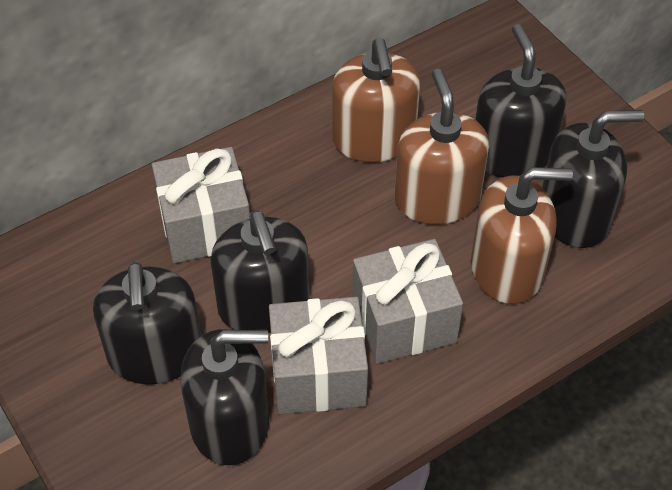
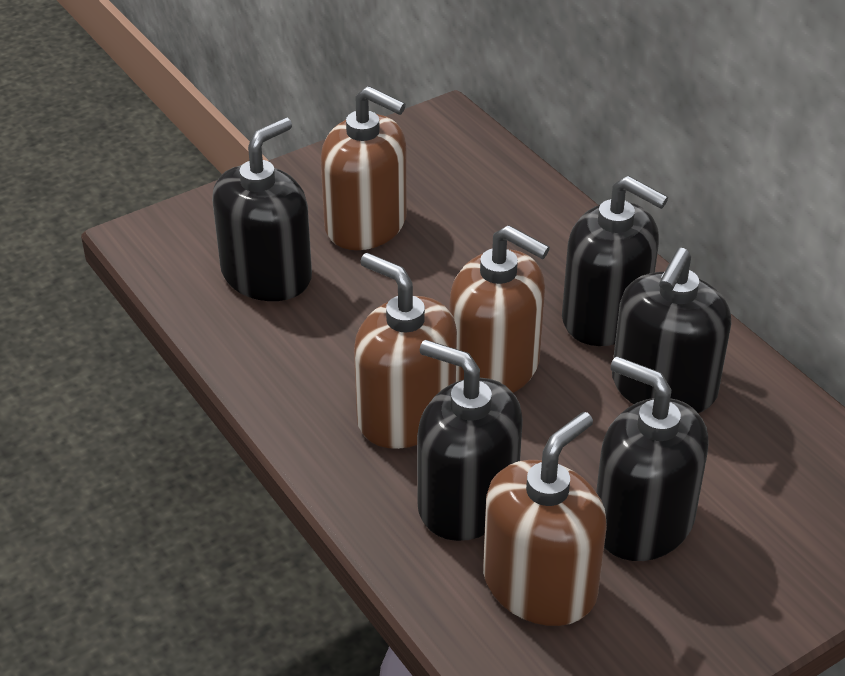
brown soap dispenser: [332,38,420,163] [395,69,489,225] [471,167,573,304] = 3 -> [321,86,407,250] [354,253,457,449] [449,225,550,393] [483,412,607,626] = 4
grey gift: [152,147,250,263] [269,297,368,414] [352,239,463,364] = 3 -> none = 0

